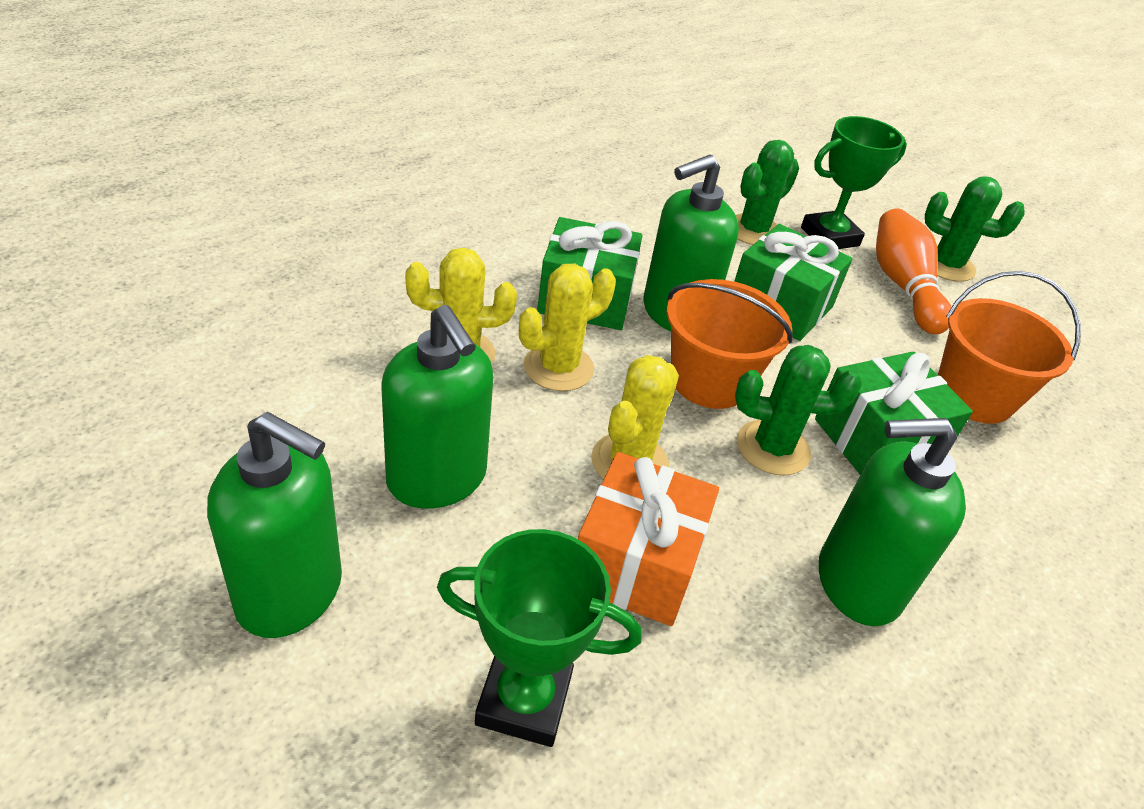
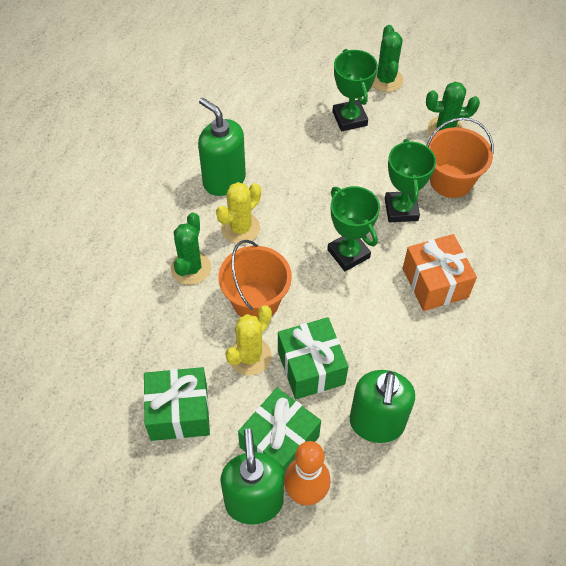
green soap dispenser: [207,412,342,638] [382,305,493,509] [643,155,739,331] [819,418,966,626] = 4 -> [198,98,246,196] [220,429,284,525] [350,370,415,443] = 3
green trophy: [437,529,642,747] [801,116,907,249] = 2 -> [327,186,380,271] [332,49,378,131] [385,139,436,222] = 3
yellow cactus: [405,248,517,364] [519,264,616,391] [591,355,679,480] = 3 -> [216,182,261,244] [225,306,272,375] = 2

